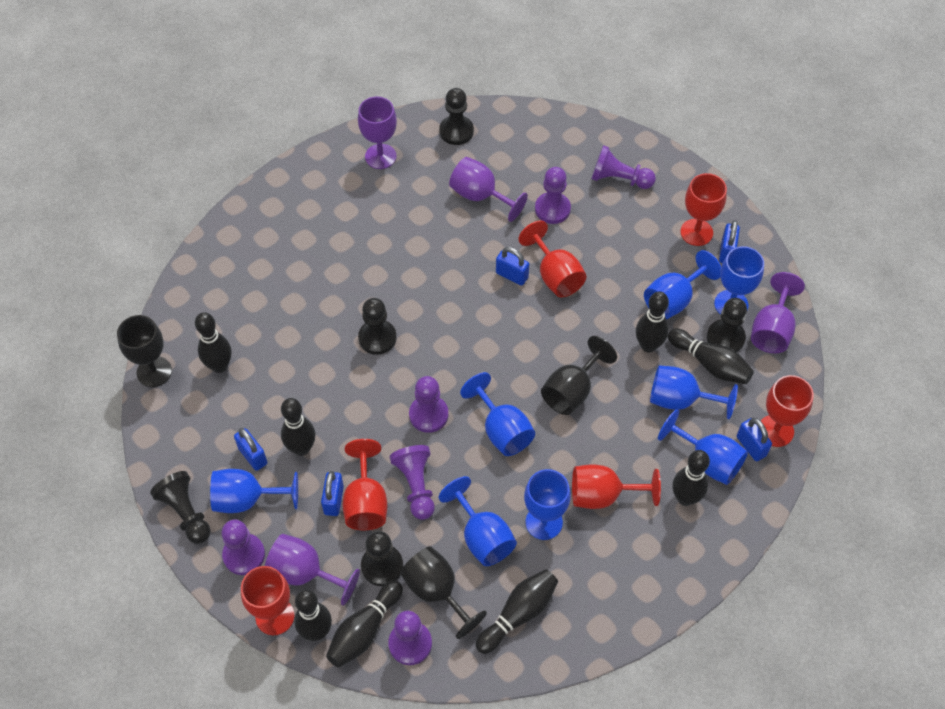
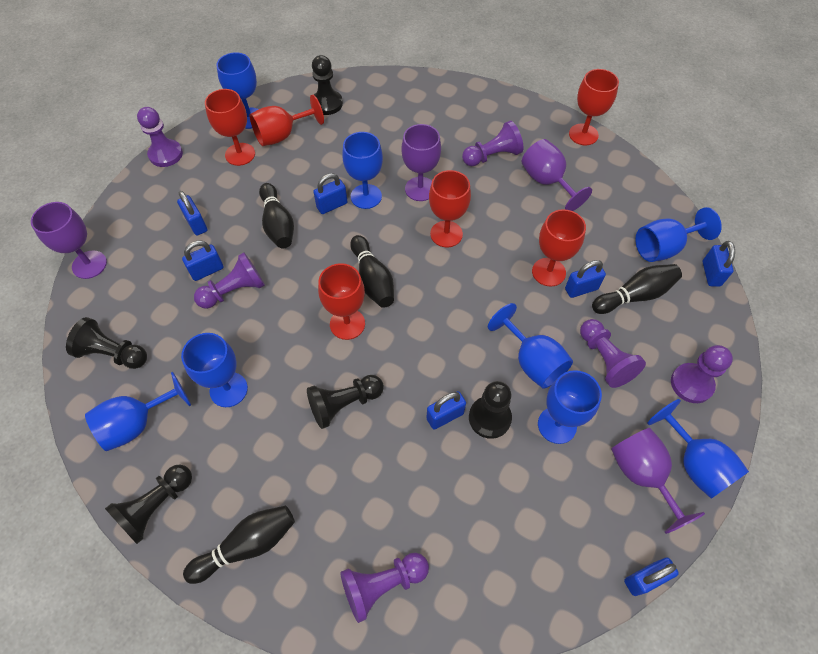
black bowling pin: [195,312,231,373] [281,398,315,456] [294,589,332,641] [326,580,403,668] [476,569,558,654] [636,291,669,353] [668,329,754,384] [672,450,710,506] = 8 -> [183,505,295,584] [259,183,294,248] [350,235,394,308] [592,264,682,314] = 4
black goblet: [117,315,172,387] [400,546,487,639] [541,336,617,415] = 3 -> none = 0
blue padlock: [234,428,267,471] [321,471,344,516] [496,247,529,286] [719,220,740,263] [737,418,772,461] = 5 -> [177,191,207,236] [182,241,224,281] [313,173,348,214] [426,391,466,430] [565,260,606,298] [624,557,679,596] [703,241,735,287] = 7

